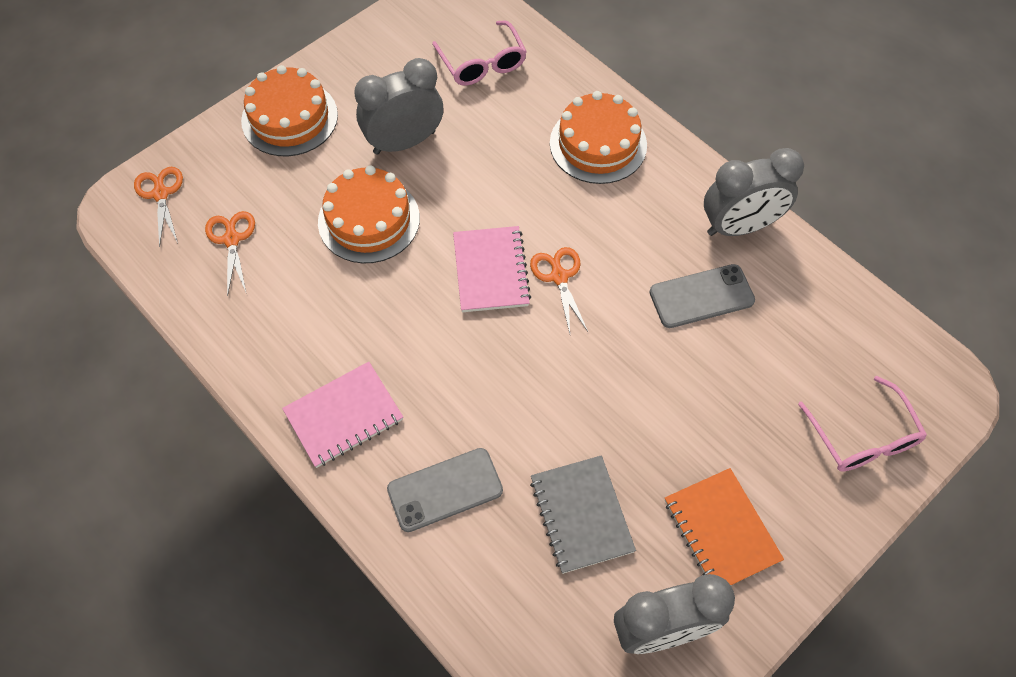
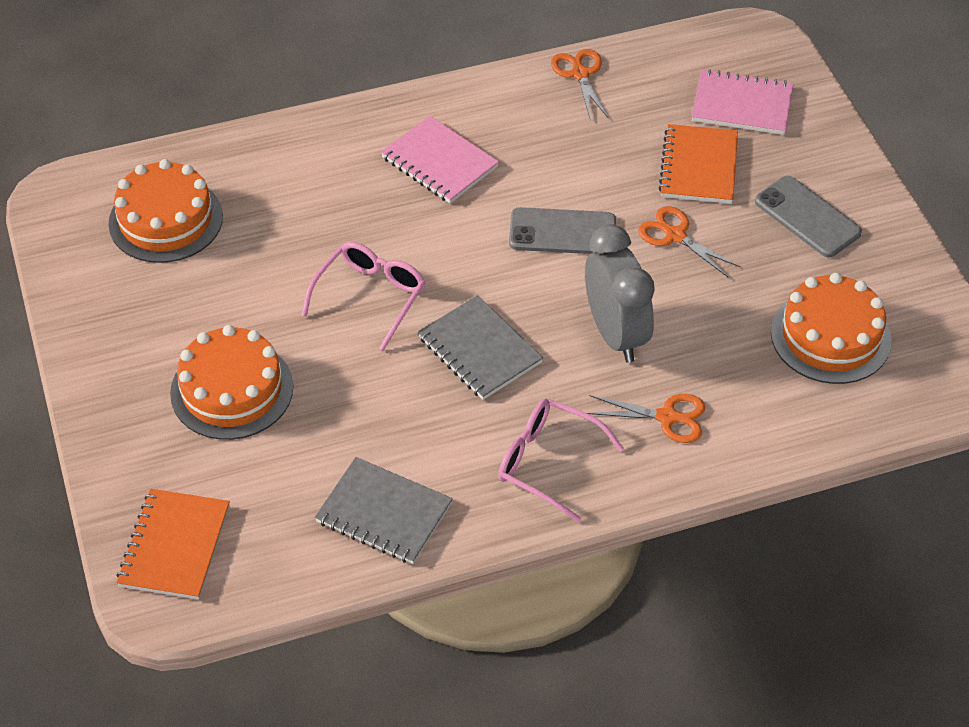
grey clock: [354,58,443,155] [614,574,735,654] [704,148,804,236] = 3 -> [585,224,655,363] = 1
grey notebook: [530,455,636,574] = 1 -> [315,457,453,564] [418,295,543,400] = 2
orange notebook: [665,468,784,585] = 1 -> [116,489,230,600] [658,124,738,204] = 2

